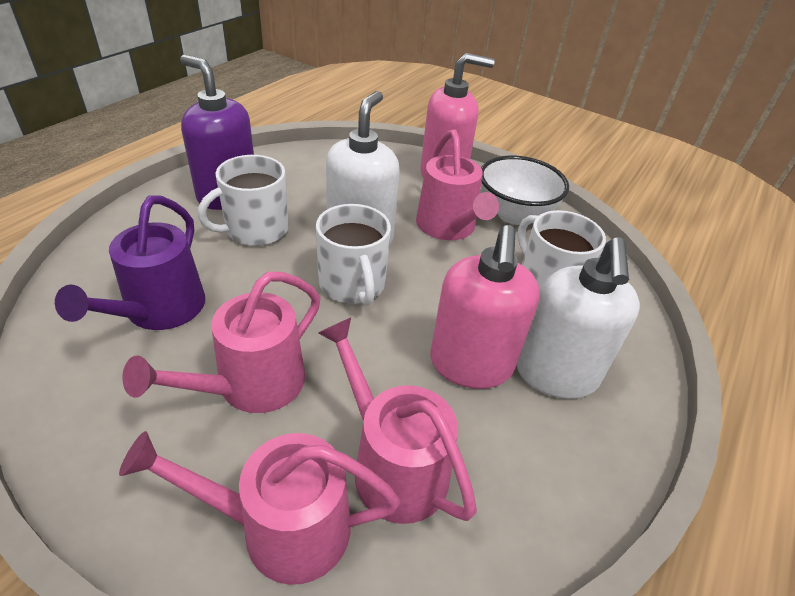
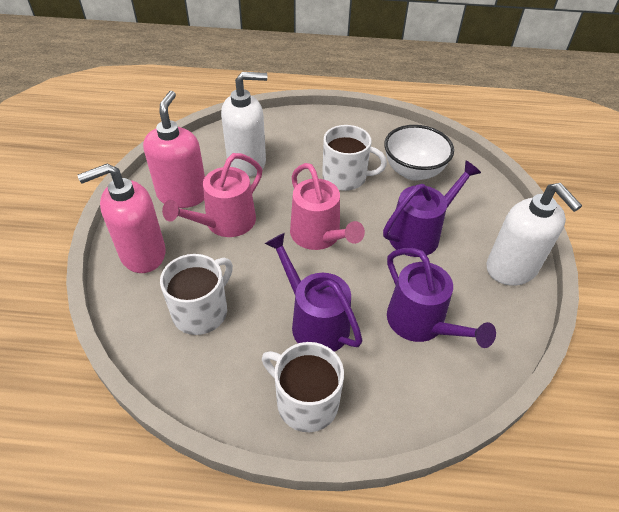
pink watering can: [119,431,400,585] [122,272,320,413] [318,318,477,524] [416,130,499,240] = 4 -> [162,153,262,237] [290,163,365,250] = 2
purple soap dispenser: [180,55,254,210] = 1 -> none = 0
purple watering can: [55,196,205,330] = 1 -> [265,233,363,352] [383,161,481,257] [387,248,496,348] = 3

